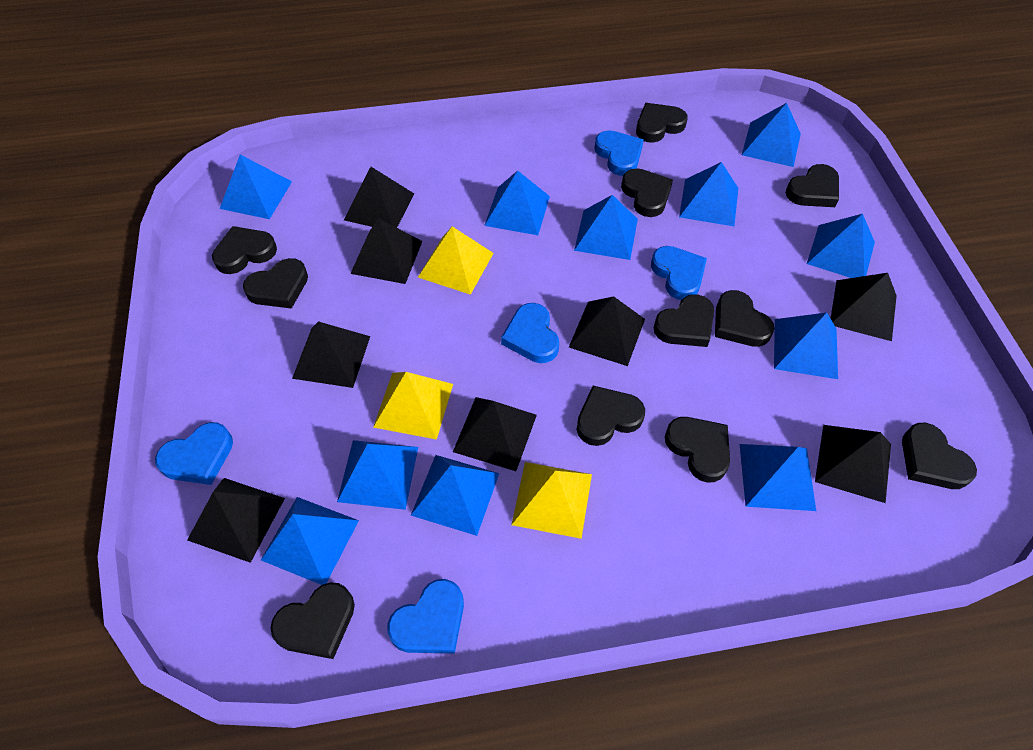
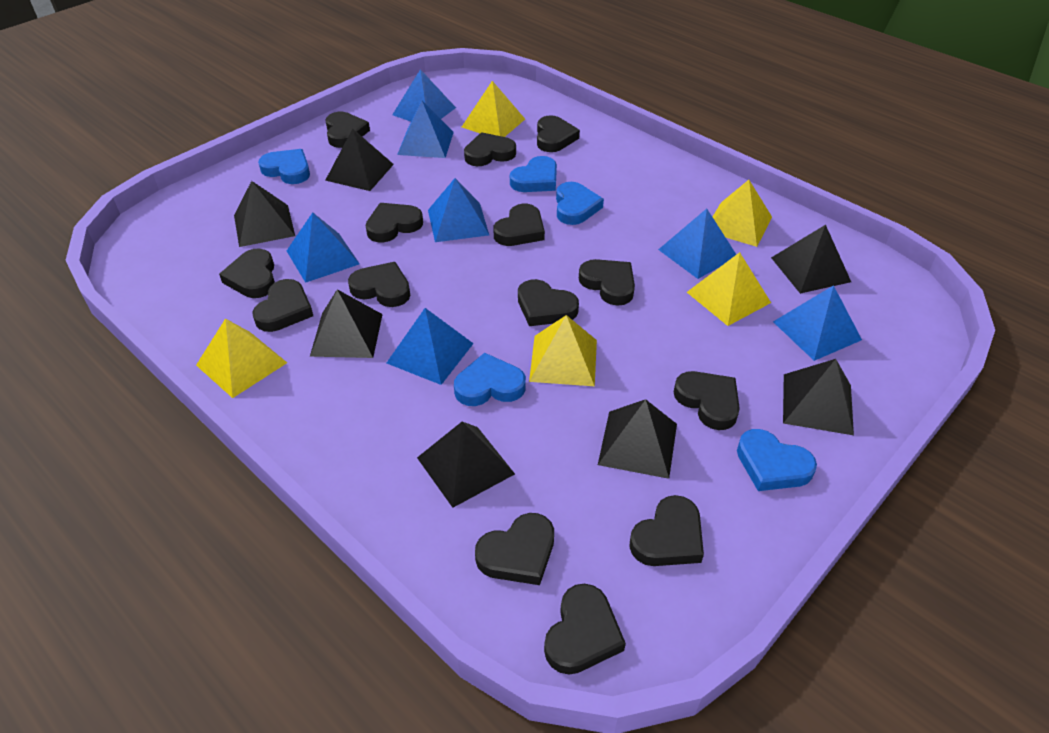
black heart: [212,226,277,274] [243,258,308,309] [270,582,355,659] [577,386,645,446] [621,168,673,217] [636,103,688,143] [654,294,714,347] [665,417,730,483] [715,290,775,347] [786,164,839,207] [902,423,977,489] = 11 -> [219,249,275,298] [252,279,313,332] [325,112,370,148] [348,262,410,307] [366,203,423,242] [464,132,516,166] [475,513,554,585] [493,204,545,246] [518,279,579,326] [537,115,580,152] [544,584,626,675] [579,259,635,306] [629,495,704,566] [674,371,740,430] = 14
black pyramid: [187,478,285,563] [292,321,370,388] [344,167,414,228] [350,218,422,284] [453,397,537,471] [569,296,645,366] [815,425,891,503] [831,273,897,341] = 8 -> [234,181,295,247] [310,289,383,358] [325,129,394,191] [417,422,515,508] [598,399,677,479] [771,225,851,294] [783,359,854,435] = 7
blue pyramid: [220,155,292,219] [261,497,359,585] [337,440,418,510] [411,455,499,536] [484,171,550,235] [574,195,638,260] [679,162,738,226] [740,444,816,511] [742,103,801,167] [774,313,838,379] [807,214,875,278] = 11 -> [287,213,360,283] [387,308,474,385] [392,69,456,122] [397,101,454,158] [428,178,489,242] [658,209,736,279] [773,285,862,361] = 7
yellow pyramid: [373,372,453,440] [418,226,494,295] [511,462,592,539] = 3 -> [196,318,287,398] [462,81,525,137] [529,315,597,386] [687,252,771,326] [713,180,772,247] = 5

